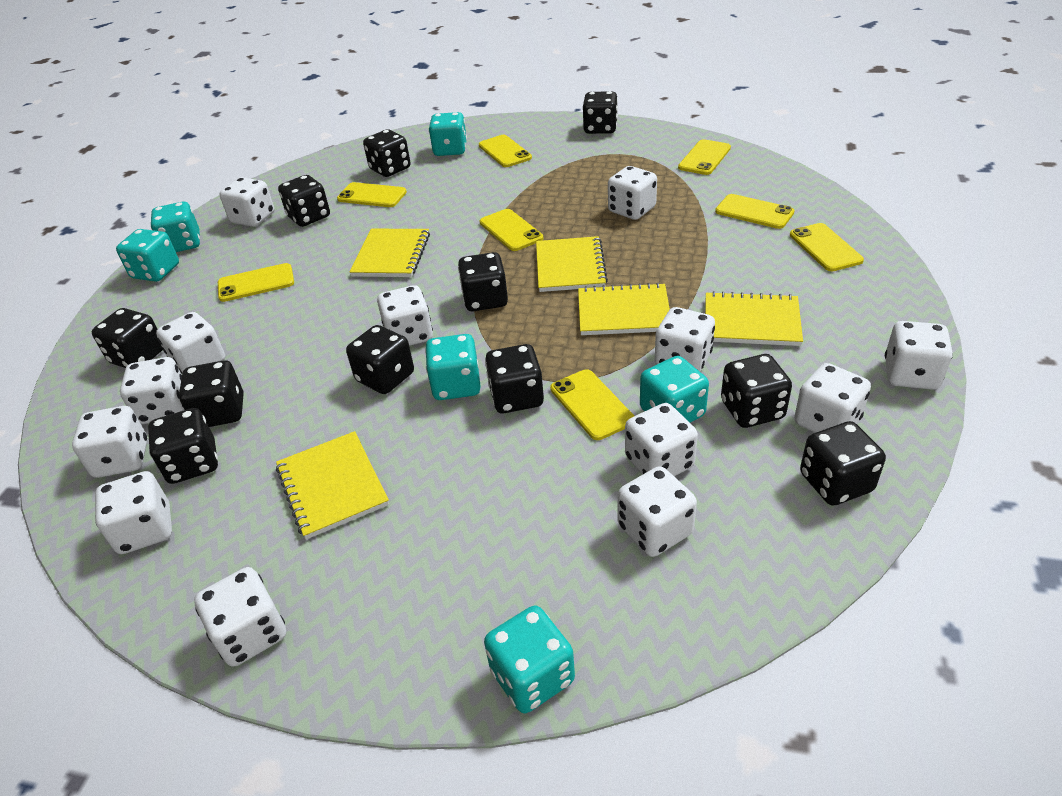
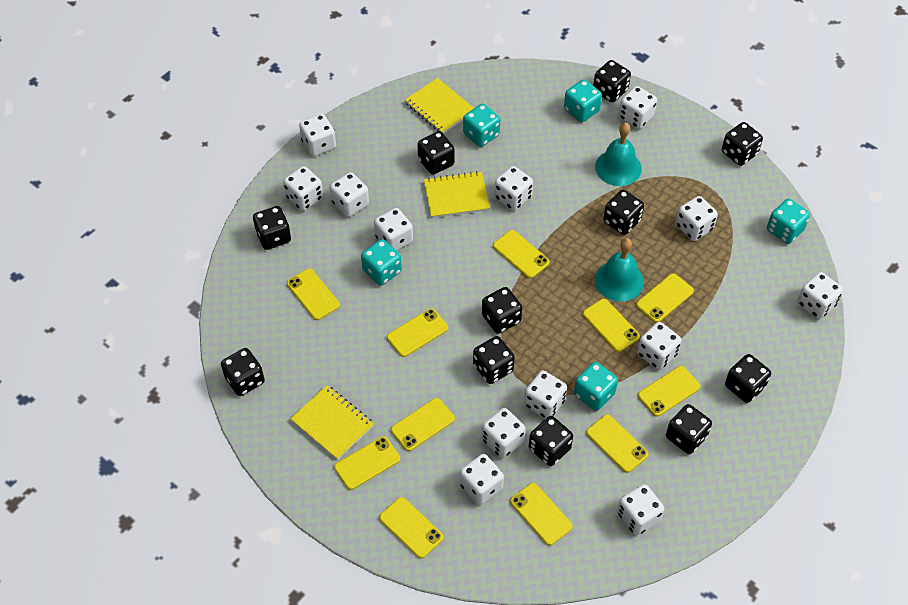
turquoise bell: none = 0 -> [595,123,642,186] [595,238,644,302] = 2
turquoise dice: [116,229,179,282] [151,202,200,252] [425,334,481,400] [429,112,467,156] [484,606,575,713] [640,356,709,423] = 6 -> [361,239,402,286] [463,104,500,147] [564,80,602,122] [574,362,618,411] [767,198,810,244] = 5
yellow notebook: [276,431,389,539] [350,229,430,277] [536,236,608,292] [578,283,670,335] [705,291,803,346] = 5 -> [290,385,374,460] [405,78,474,133] [424,171,490,218] = 3
yellow phone: [218,263,294,302] [337,182,407,207] [479,135,532,167] [480,209,543,251] [550,369,634,440] [678,139,731,175] [715,194,794,229] [790,223,864,271] = 8 -> [287,269,340,320] [334,436,400,490] [379,497,443,558] [387,309,448,357] [391,398,455,451] [493,230,550,278] [510,483,573,545] [583,299,640,352] [586,414,648,473] [636,273,694,323] [638,366,701,417] = 11

